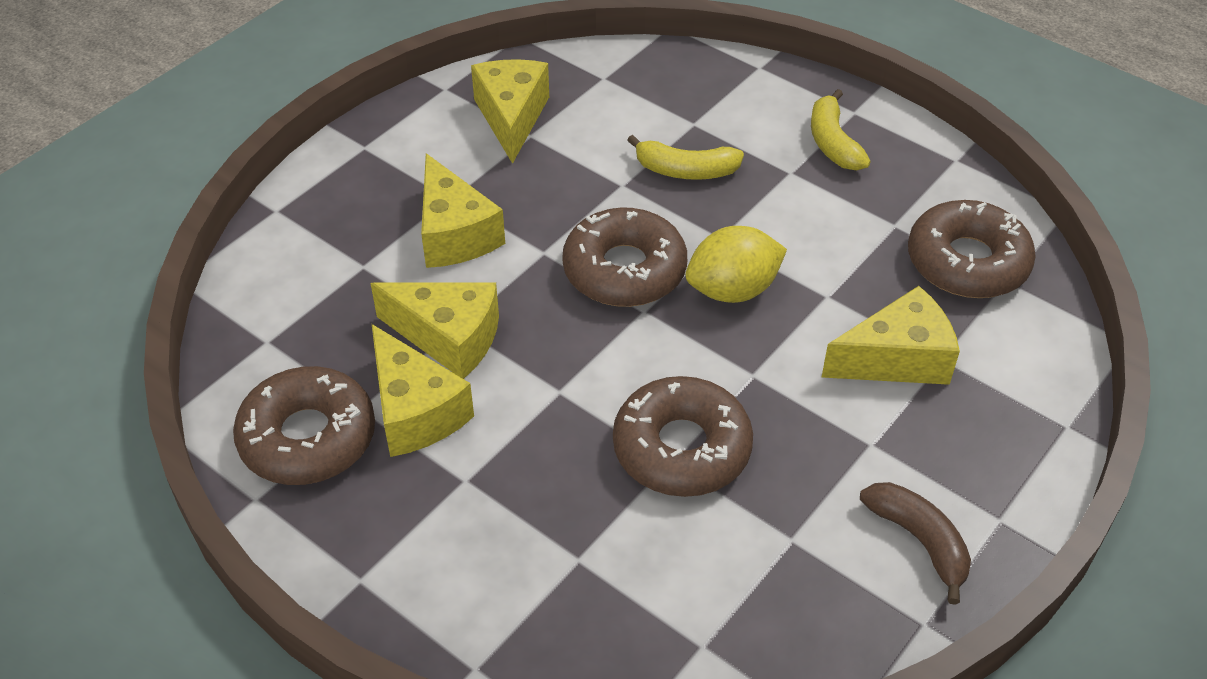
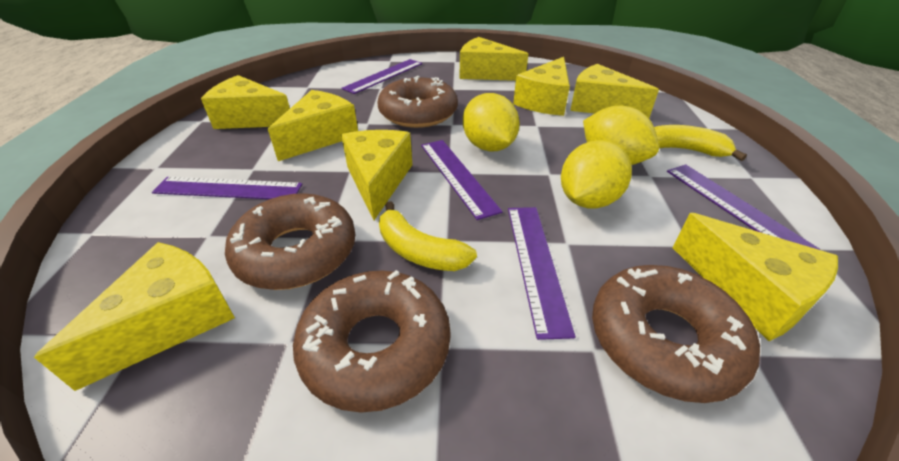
brown banana: [860,482,971,605] = 1 -> none = 0
purple ruler: none = 0 -> [152,177,302,199] [341,59,422,94] [421,140,503,220] [508,207,576,340] [667,164,820,250] = 5
yellow cheese: [371,282,499,379] [372,324,474,457] [421,153,505,268] [471,59,549,164] [822,286,960,385] = 5 -> [34,242,235,391] [201,75,290,129] [268,90,358,161] [341,130,412,220] [459,37,528,81] [513,57,570,116] [570,64,659,118] [673,213,838,341] = 8
yellow lemon: [685,226,787,303] = 1 -> [463,93,520,152] [561,140,632,209] [583,106,659,165] = 3

